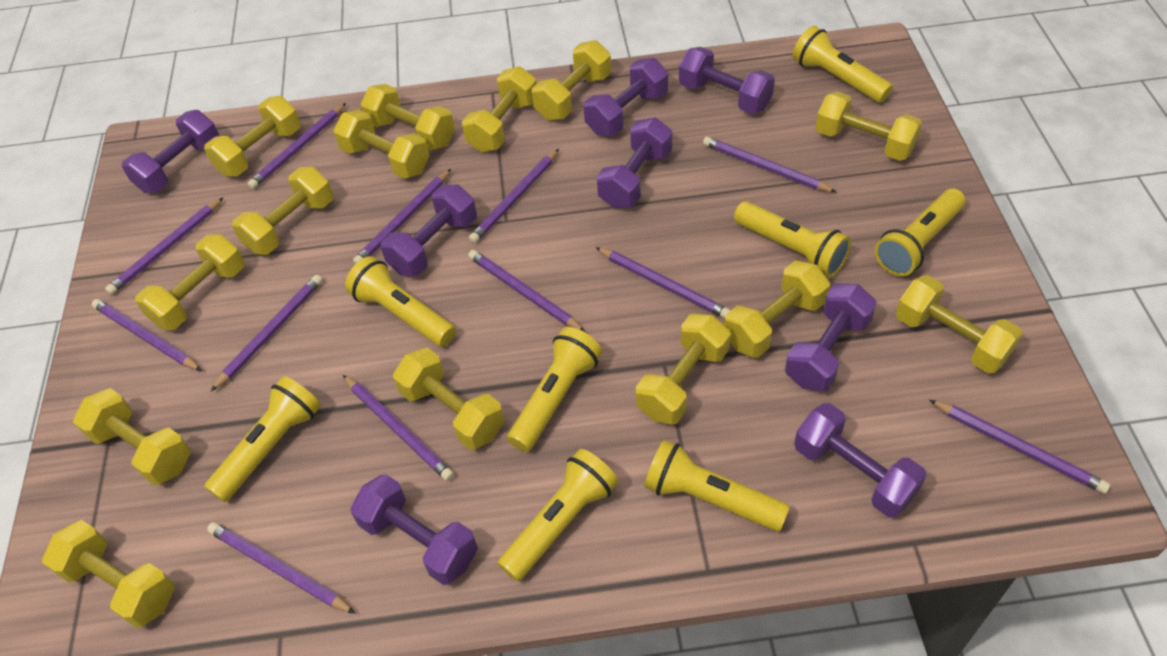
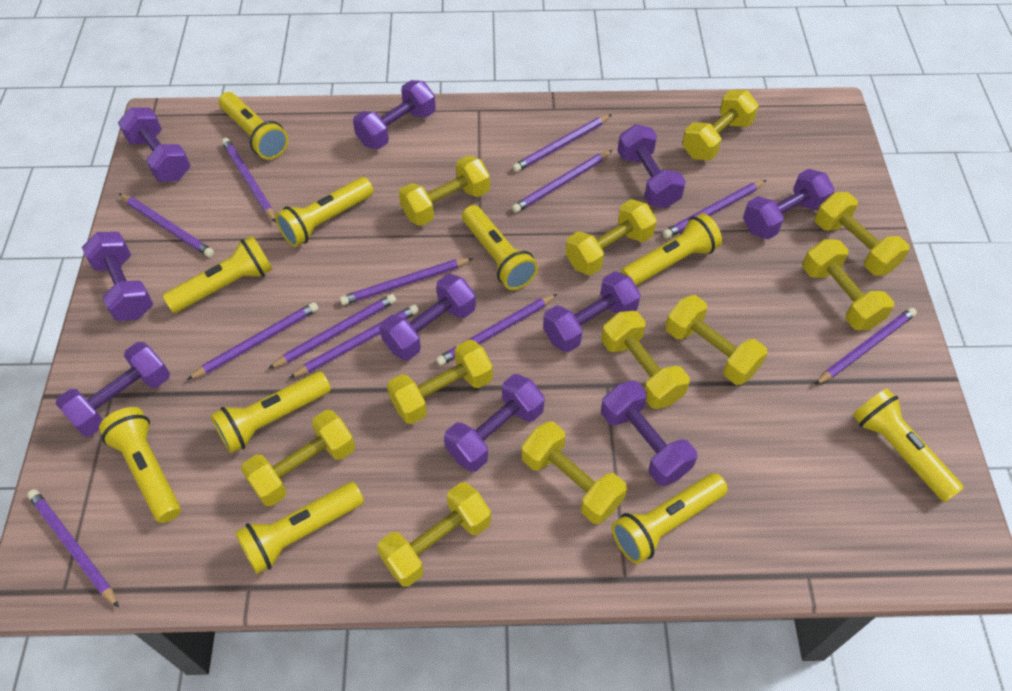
purple dumbbell: [122,110,219,193] [350,474,478,585] [381,184,477,276] [584,58,668,136] [597,117,672,208] [679,47,775,114] [785,283,877,391] [794,403,927,517] = 8 -> [56,342,170,437] [82,232,153,321] [118,107,191,182] [353,80,436,149] [379,274,476,360] [444,374,545,472] [543,271,641,352] [601,381,697,486] [618,124,686,208] [743,169,835,239] = 10
yellow dumbbell: [42,520,175,628] [73,388,191,486] [135,234,245,330] [204,96,301,176] [232,167,333,255] [333,110,430,179] [360,84,455,150] [393,348,504,450] [462,66,537,152] [532,40,611,120] [636,314,731,425] [725,261,830,358] [815,91,922,161] [896,275,1023,373] = 14 -> [241,410,355,506] [377,482,491,587] [387,339,493,424] [399,155,490,226] [521,421,627,524] [566,199,657,275] [601,311,690,409] [665,295,768,385] [682,90,759,161] [802,239,894,331] [815,192,910,276] = 11
yellow flashlight: [204,376,321,502] [345,256,456,347] [498,449,618,582] [507,327,602,452] [644,440,790,531] [734,201,851,278] [793,26,893,103] [875,189,965,276] = 8 -> [99,407,181,523] [163,236,273,313] [211,372,331,453] [219,92,288,159] [235,482,364,574] [275,177,373,247] [462,205,538,290] [612,473,728,564] [621,213,722,286] [853,388,964,502] = 10

